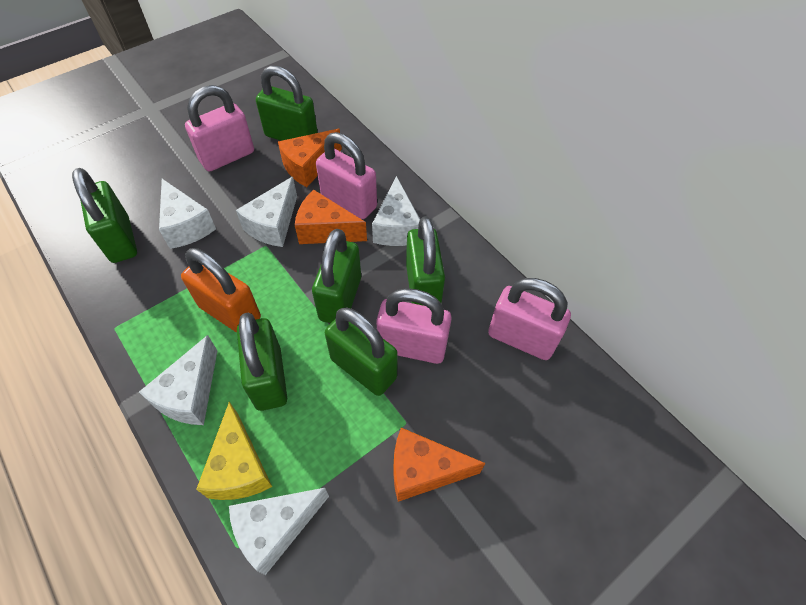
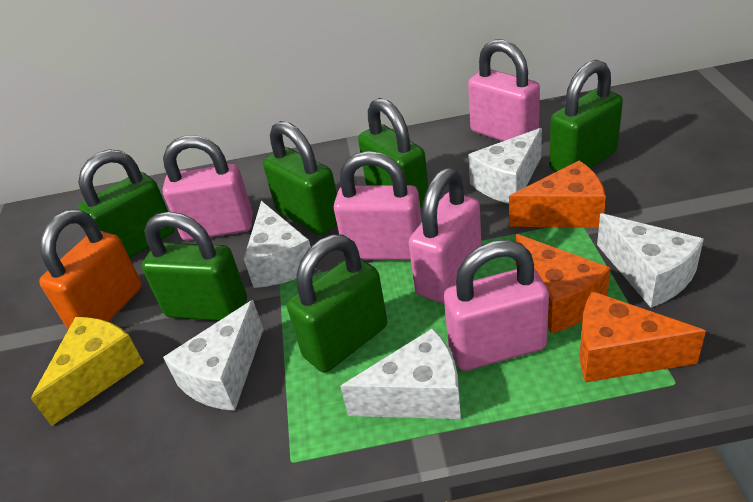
pink padlock: [185,85,254,171] [316,132,377,219] [376,288,452,364] [488,278,571,360] = 4 -> [163,135,253,241] [334,151,422,260] [409,168,482,303] [444,240,549,371] [468,40,540,141] = 5

